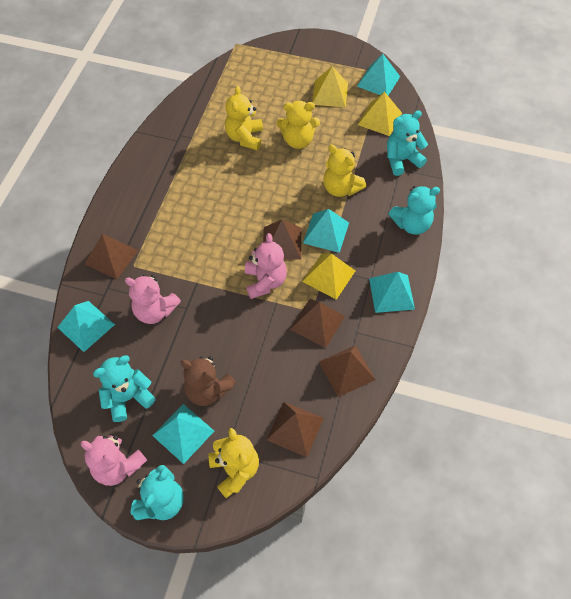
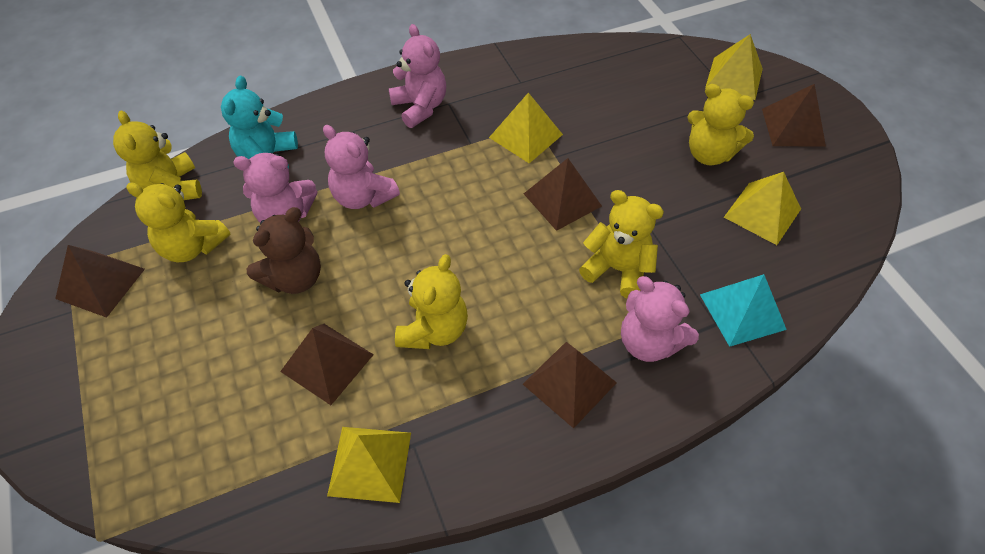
pink teddy bear: [80,435,147,486] [125,275,181,324] [245,233,287,299] = 3 -> [233,153,318,222] [323,125,400,209] [389,24,446,128] [621,276,699,362] = 4
turquoise pyramid: [57,301,115,352] [152,404,214,464] [303,209,349,253] [357,54,400,95] [369,272,415,313] = 5 -> [700,274,787,347] = 1
turquoise teddy bear: [93,355,156,422] [131,465,184,520] [387,110,428,176] [388,186,440,235] = 4 -> [221,76,298,169] = 1
yellow pyramid: [302,253,355,300] [312,66,348,108] [358,92,402,136] = 3 -> [327,427,411,503] [489,93,563,163] [705,34,763,100] [724,172,801,245] = 4
yellow teddy bear: [208,428,259,498] [225,86,263,150] [276,101,320,149] [323,144,366,197] = 4 -> [113,110,202,200] [126,182,231,262] [395,254,468,349] [579,190,664,298] [688,84,754,165] = 5

